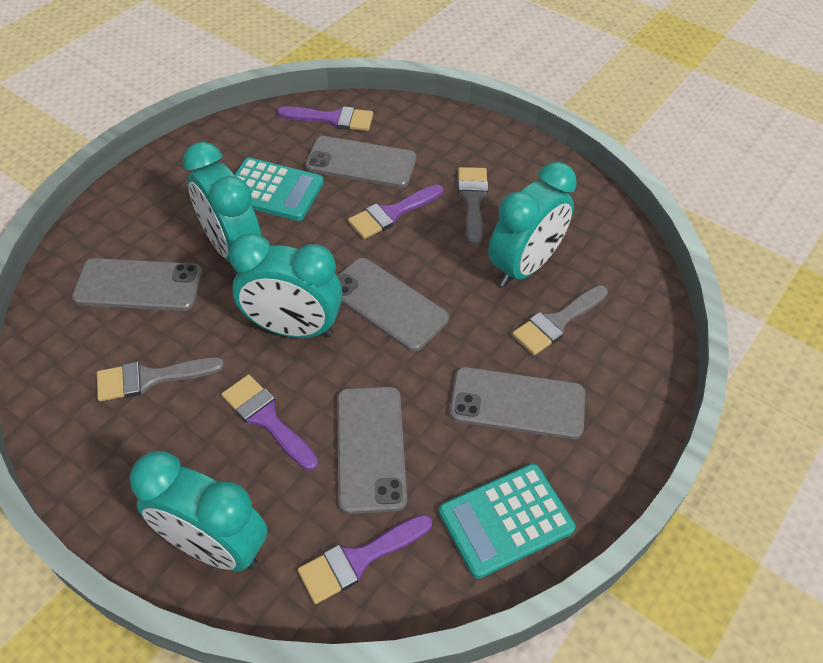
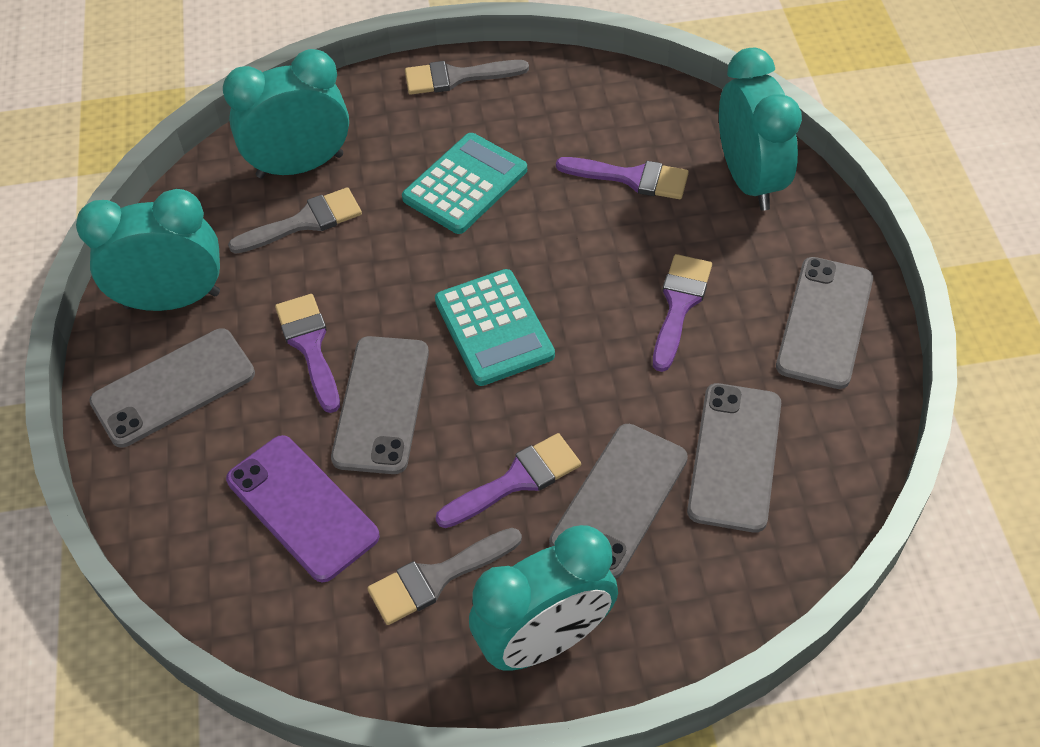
purple phone: none = 0 -> [226,435,380,583] = 1

